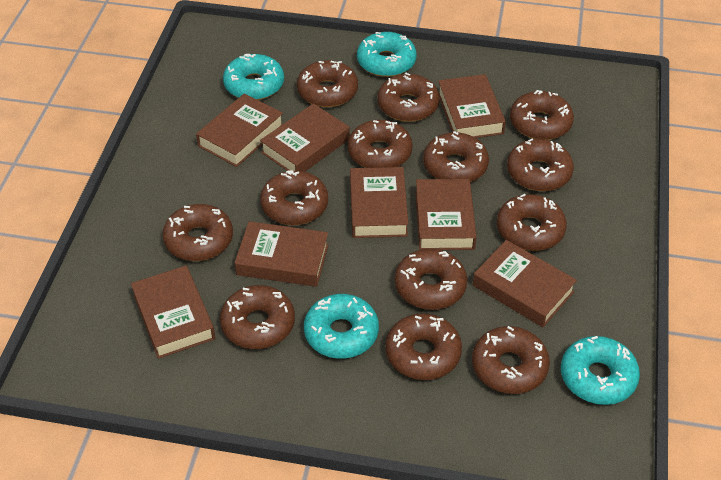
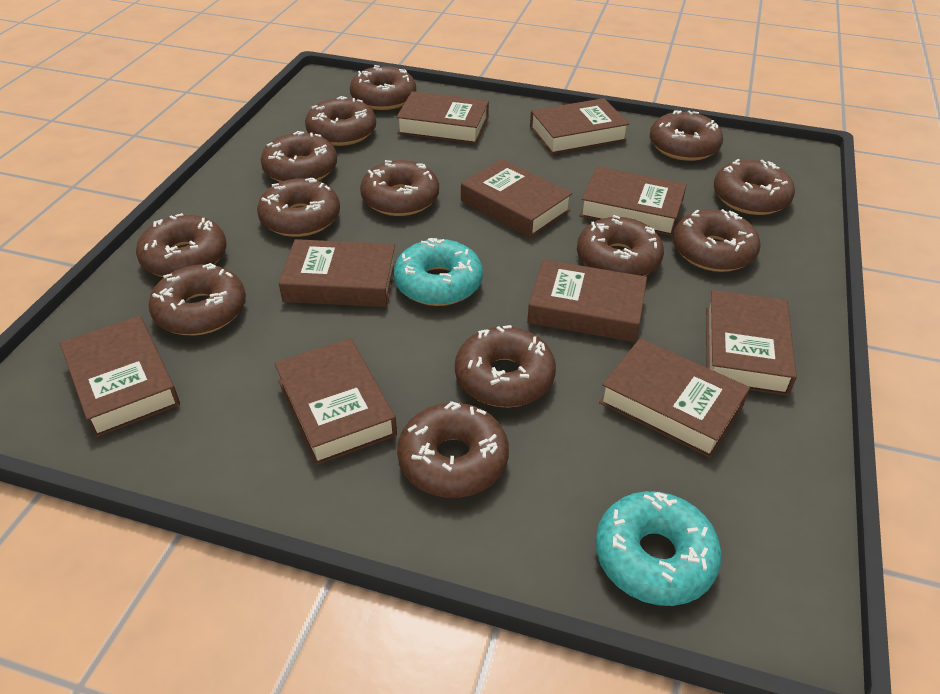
brown book: [131,266,215,359] [196,93,283,167] [234,221,329,287] [260,103,350,172] [350,167,408,238] [415,179,477,250] [438,74,506,138] [473,240,577,327] = 8 -> [60,316,180,438] [274,338,397,465] [279,239,396,307] [396,91,489,144] [461,159,573,238] [527,260,647,342] [530,98,629,154] [580,166,687,236] [599,338,750,458] [706,290,797,396] = 10
turquoise donut: [223,54,284,100] [304,294,379,359] [357,32,416,77] [561,336,640,405] = 4 -> [394,238,483,306] [595,491,722,606] = 2

